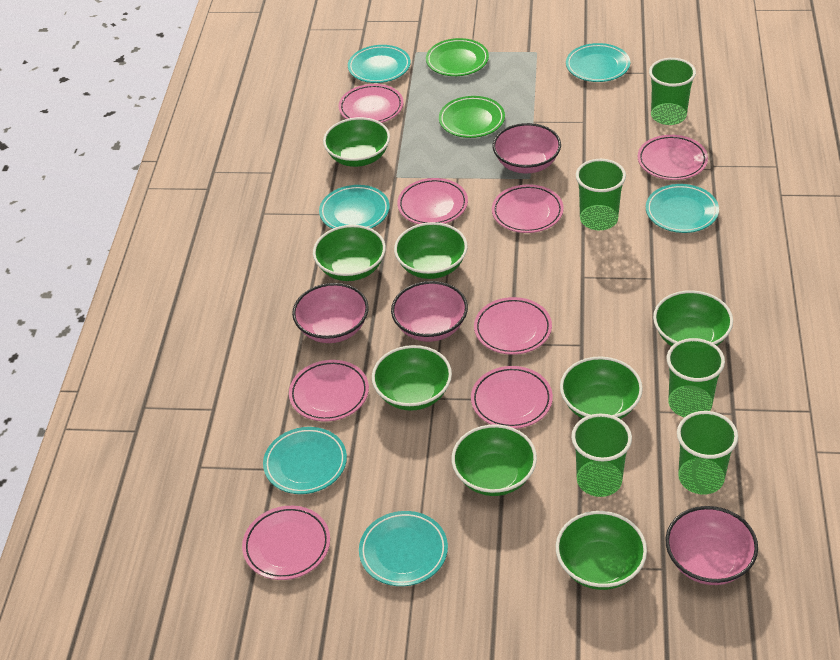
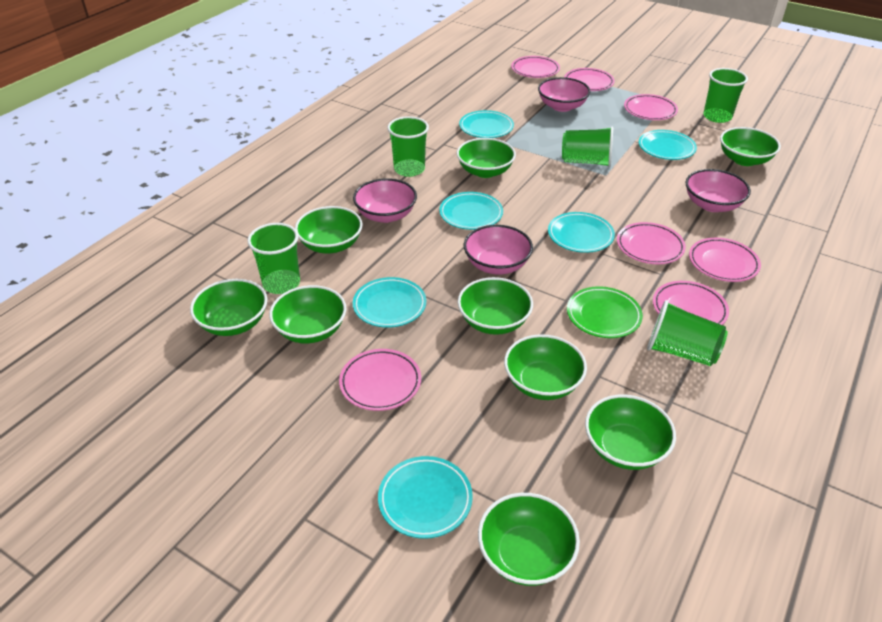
green bowl: [313,225,386,281] [323,117,390,167] [372,345,452,411] [394,222,468,279] [452,424,537,496] [556,511,647,590] [560,356,643,419] [653,290,733,346] = 8 -> [190,279,267,336] [269,285,346,344] [295,206,363,254] [457,138,516,178] [458,277,533,335] [478,493,580,586] [504,334,587,400] [585,395,676,470] [720,127,781,166] = 9
green plate: [426,38,489,76] [439,96,505,138] = 2 -> [567,286,643,338] = 1
pink plate: [242,506,330,580] [289,360,369,422] [339,84,404,123] [397,178,468,224] [471,366,553,429] [474,297,552,355] [492,184,564,233] [638,135,708,180] = 8 -> [339,349,421,411] [511,56,560,78] [564,68,615,91] [617,222,686,264] [624,94,678,120] [653,281,729,325] [689,238,761,282] = 7

